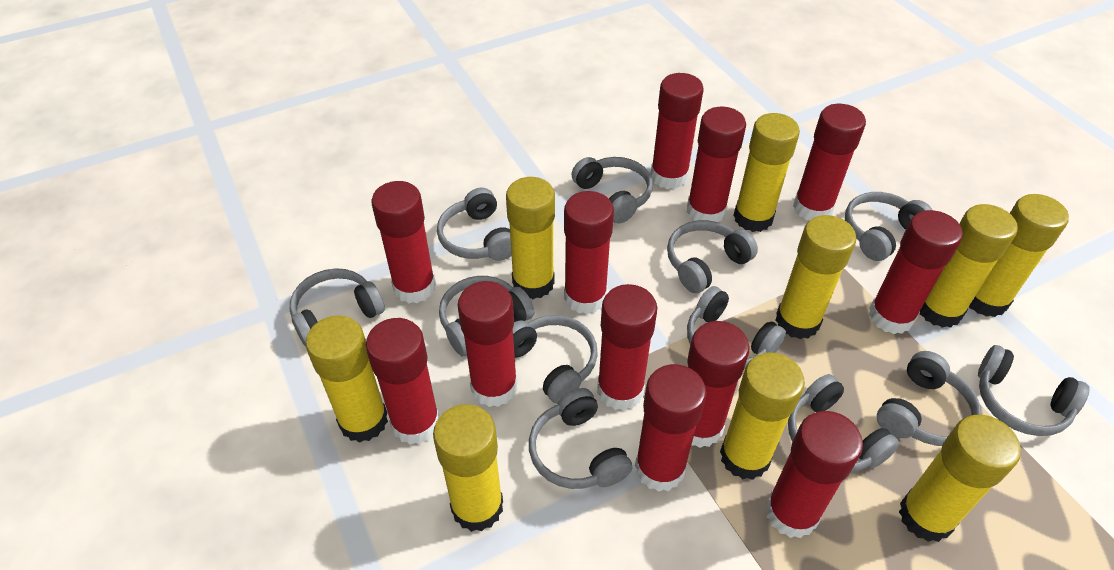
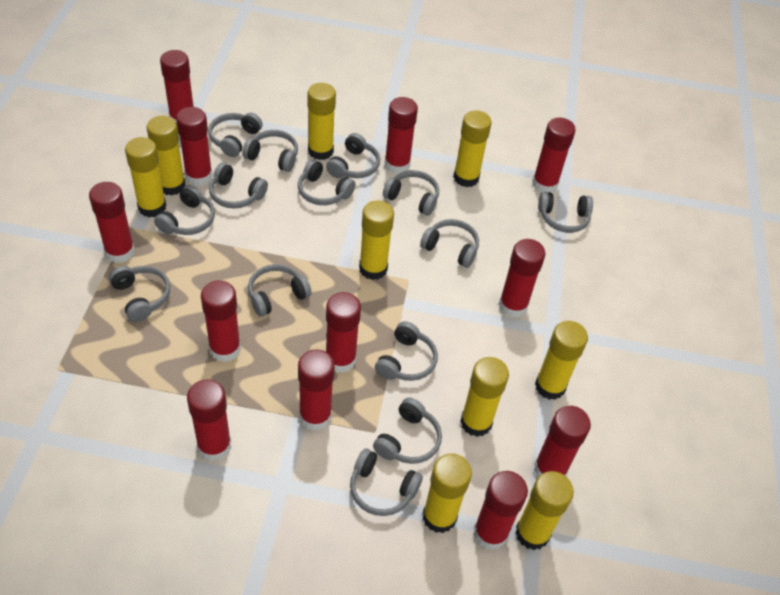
grey headphones: [290,268,385,347] [437,188,512,261] [439,276,535,356] [513,315,598,404] [529,388,632,489] [572,157,653,224] [667,220,758,293] [687,286,786,369] [788,374,899,473] [845,192,932,261] [877,351,981,446] [978,345,1090,436] = 12 -> [109,266,170,322] [154,185,215,235] [208,113,262,157] [209,163,268,209] [242,130,298,172] [248,264,312,317] [298,159,356,205] [326,133,380,178] [350,448,423,516] [373,397,442,464] [375,321,438,381] [383,170,439,215] [420,219,479,268] [538,192,593,233] = 14

